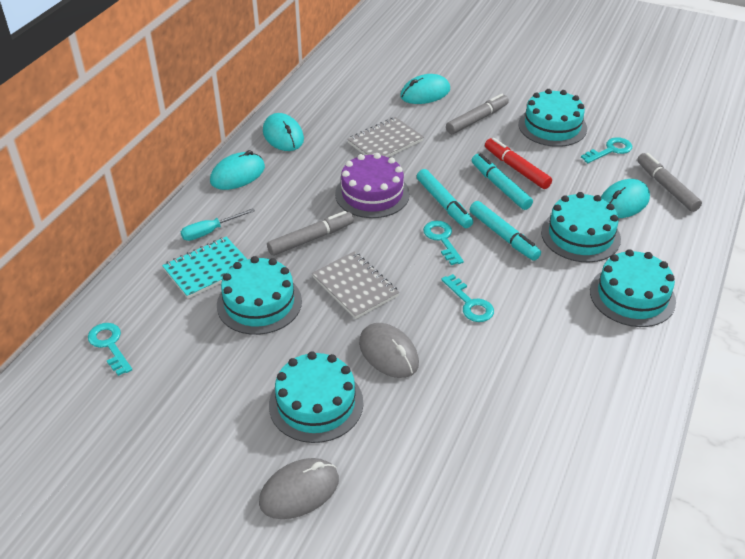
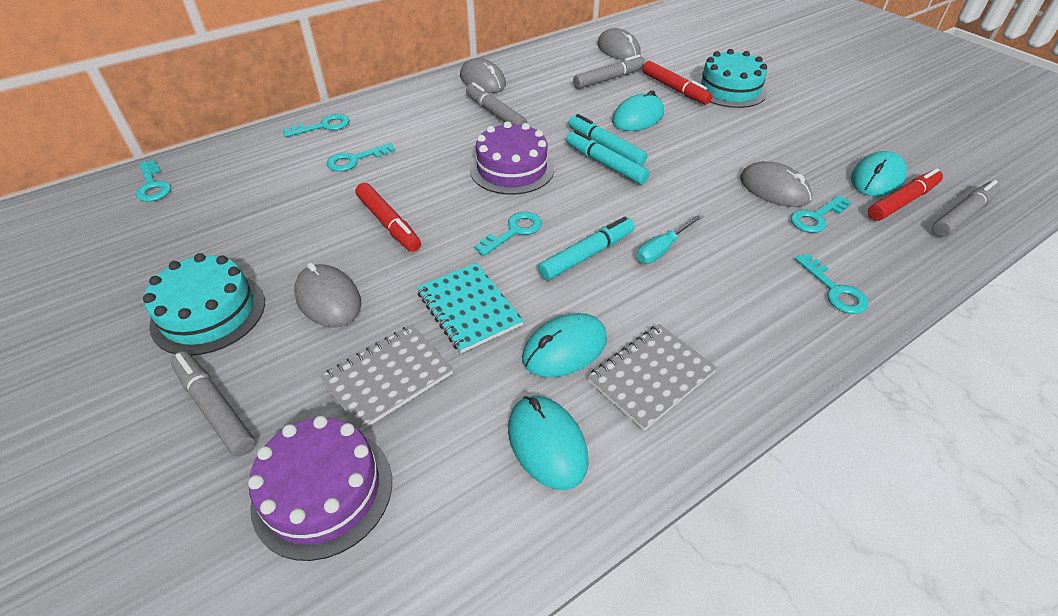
grey marker: [267,211,354,256] [446,94,509,134] [637,153,702,212] = 3 -> [171,351,255,456] [466,82,528,125] [573,55,646,89] [932,180,1001,237] = 4
grey mouse: [259,458,339,519] [359,323,419,378] = 2 -> [294,262,361,327] [460,58,506,93] [597,28,641,60] [740,161,812,207] = 4
purple cake: [335,153,410,218] = 1 -> [248,416,392,561] [470,121,554,195] = 2
red marker: [485,138,552,189] = 1 -> [356,183,421,252] [643,61,712,105] [868,168,943,221] = 3
turquoise cake: [217,256,302,335] [269,351,363,443] [518,89,587,147] [541,192,621,262] [590,249,676,327] = 5 -> [143,253,265,356] [695,49,767,108] = 2
turquoise key: [88,323,132,376] [423,221,464,265] [441,274,494,322] [581,137,632,163] = 4 -> [136,160,171,202] [283,114,350,137] [327,143,395,172] [474,212,542,256] [790,195,852,233] [795,253,869,314] = 6

